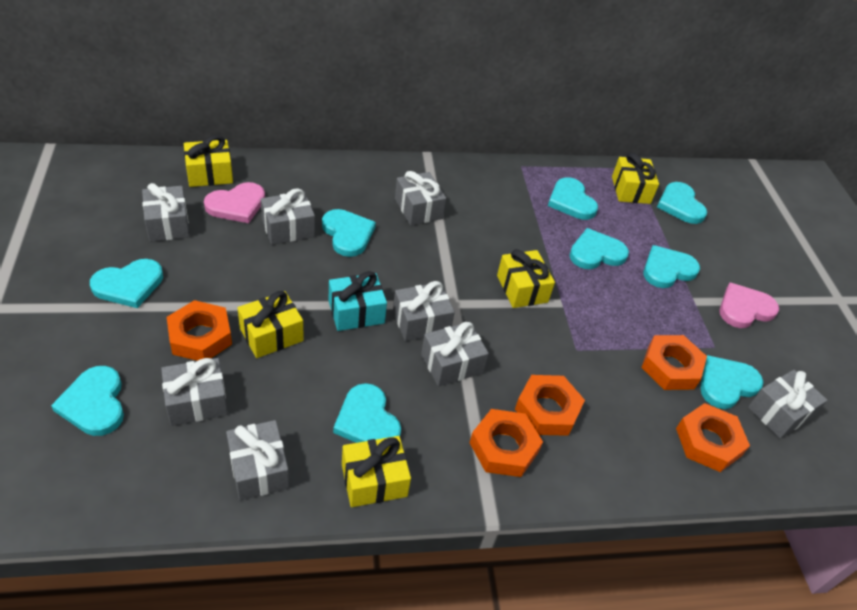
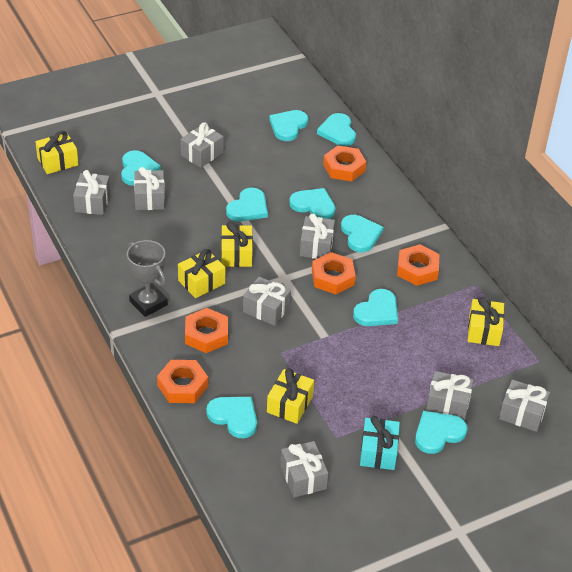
grey trophy: none = 0 -> [127,240,168,317] = 1
pink heart: [204,182,265,223] [719,283,779,328] = 2 -> none = 0

